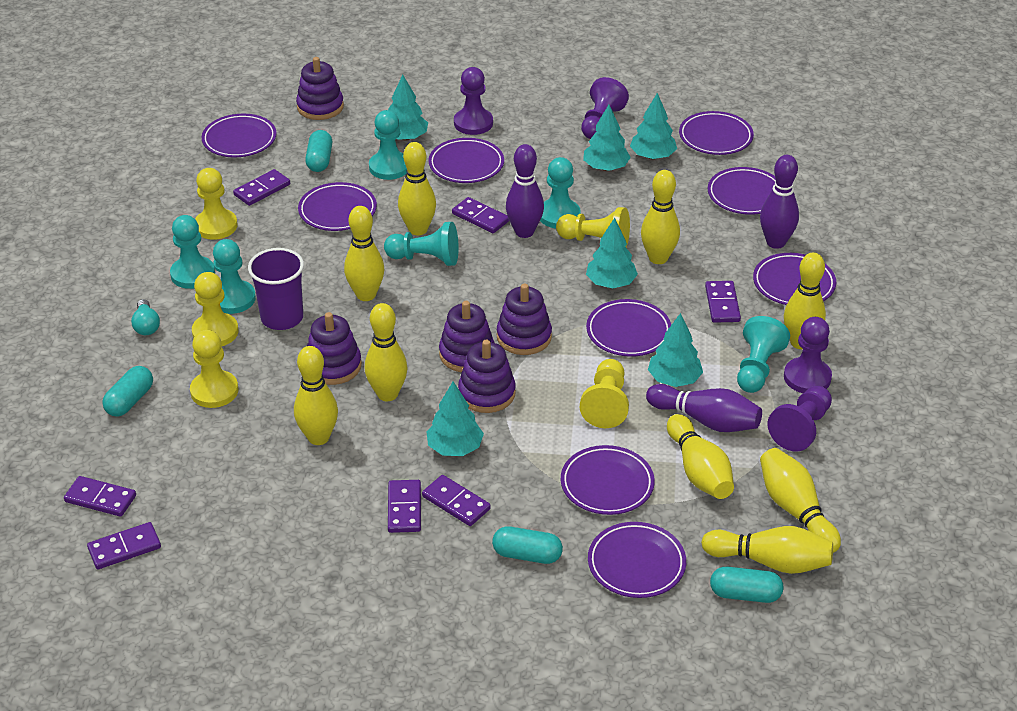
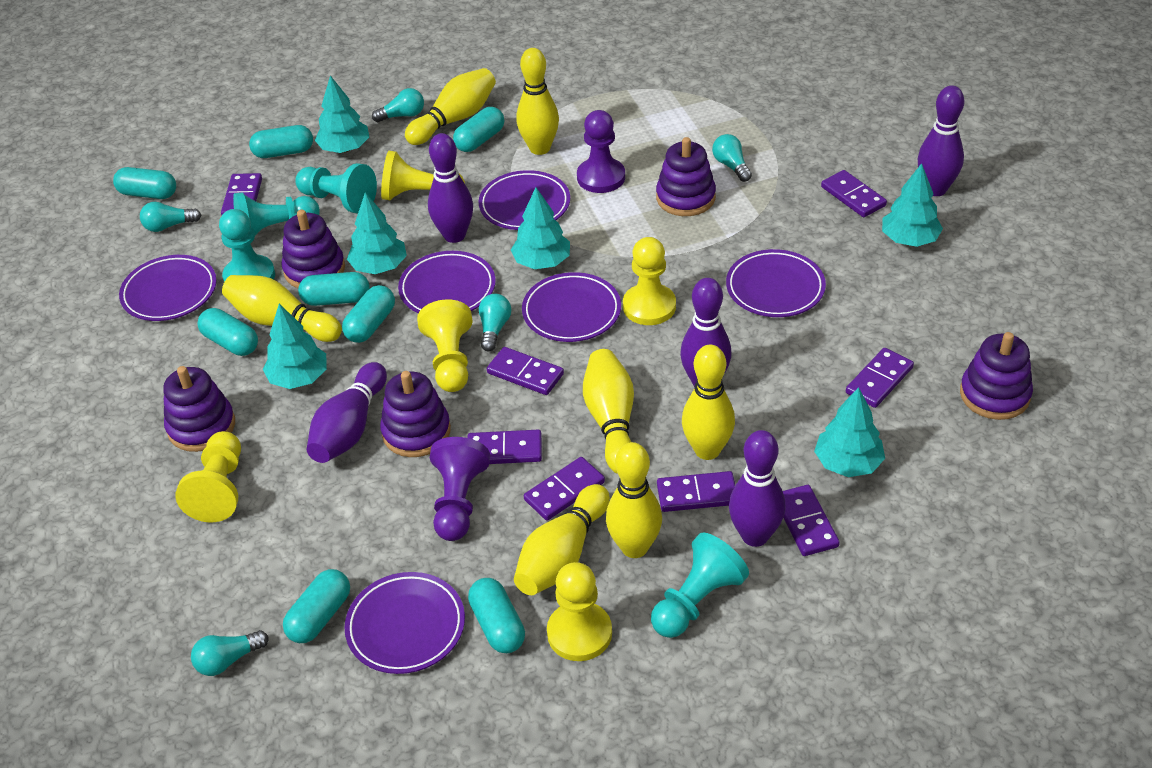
purple bowling pin: [506,144,544,238] [646,384,762,432] [760,155,799,249] = 3 -> [307,362,387,463] [428,133,473,243] [680,278,732,387] [729,430,786,547] [918,85,964,196] = 5
purple cup: [248,248,304,330] = 1 -> none = 0
purple domino: [64,476,136,517] [87,522,161,569] [233,169,290,206] [388,480,421,533] [422,475,491,526] [452,197,509,233] [705,281,741,323] = 7 -> [221,173,262,215] [467,430,542,464] [487,347,564,395] [524,457,605,521] [657,471,735,512] [783,485,840,556] [821,170,887,217] [846,348,914,408] = 8
purple pawn: [454,67,493,135] [581,77,629,139] [768,386,832,451] [784,317,832,393] = 4 -> [430,437,490,541] [577,110,625,193] = 2
purple plate: [201,114,277,157] [298,182,377,231] [428,138,504,183] [561,445,655,515] [586,299,671,357] [588,522,686,598] [679,111,754,155] [707,167,776,215] [753,253,836,305] = 9 -> [119,255,217,321] [344,572,465,674] [398,251,496,313] [479,170,570,230] [522,272,621,342] [726,249,826,317] = 6
turquoise capsule: [102,366,153,417] [305,130,332,172] [492,526,563,564] [710,567,784,603] = 4 -> [113,167,176,199] [198,308,258,356] [249,125,313,158] [283,569,350,643] [298,272,370,306] [342,285,395,343] [453,107,504,152] [468,578,525,653] = 8
turquoise light bulb: [131,299,160,335] = 1 -> [140,202,201,232] [191,630,268,676] [372,88,424,122] [479,294,511,352] [712,134,752,182] = 5
turquoise pawn: [170,215,215,289] [213,239,256,314] [369,110,407,180] [384,222,459,266] [540,157,581,229] [737,316,790,393] = 6 -> [219,209,275,282] [233,192,320,235] [295,163,377,213] [651,533,749,638] = 4
yellow bowling pin: [294,346,338,445] [344,206,384,301] [365,303,408,401] [398,142,436,236] [641,170,680,264] [667,414,734,499] [701,526,833,574] [760,448,841,553] [784,252,826,349] = 9 -> [222,275,342,342] [405,68,496,145] [514,484,610,595] [516,48,559,155] [583,349,634,474] [606,442,662,558] [682,345,735,460] = 7

